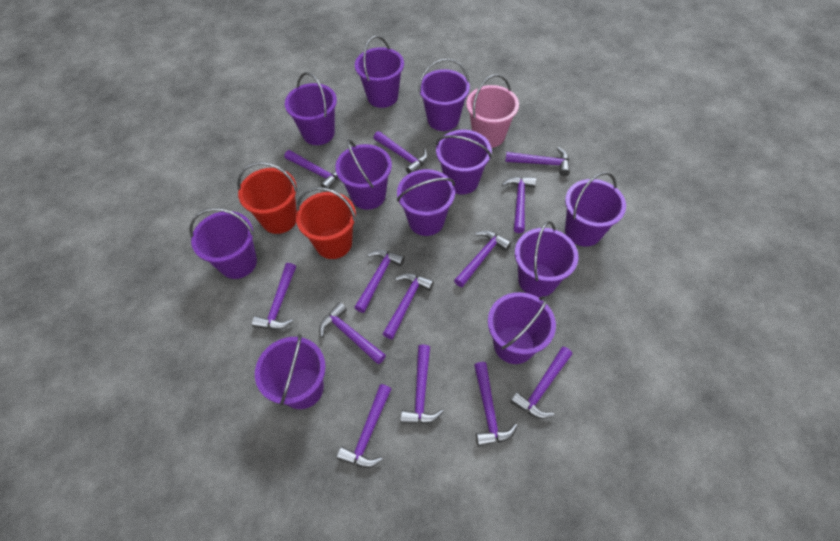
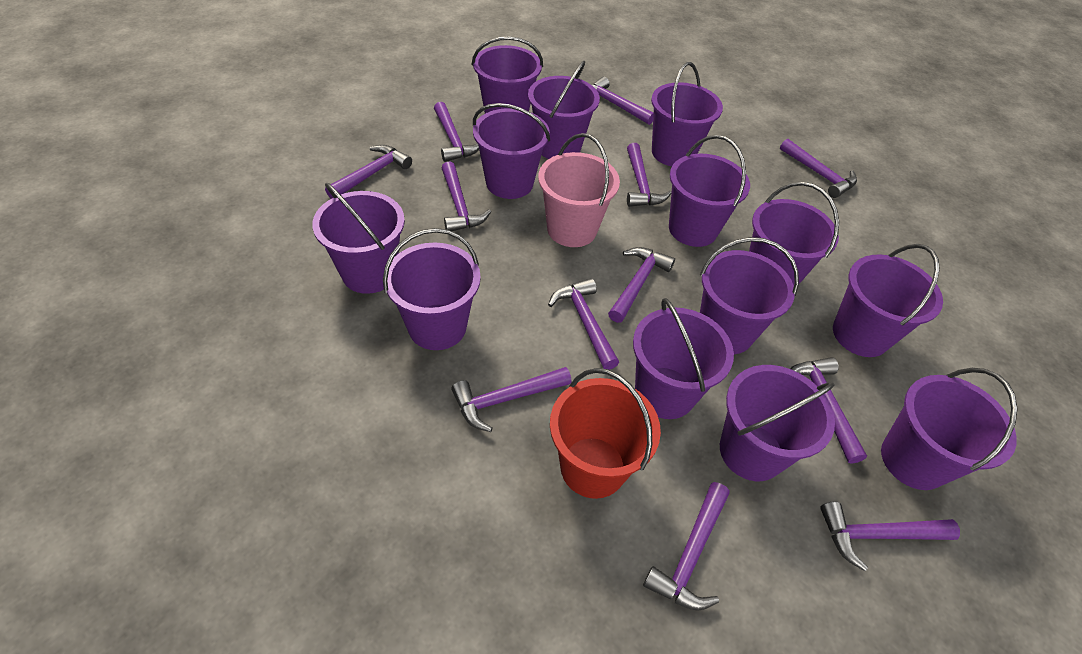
purple bucket: [189,208,257,279] [255,334,326,409] [285,72,337,145] [335,139,392,210] [355,35,404,108] [397,169,455,236] [419,59,470,131] [436,130,492,195] [488,292,556,364] [515,221,579,297] [565,172,626,247] = 11 -> [312,183,405,294] [383,228,481,350] [472,36,543,113] [473,103,550,199] [528,60,600,159] [633,298,734,419] [651,62,723,166] [669,135,750,247] [700,237,799,354] [720,365,835,481] [749,182,839,285] [833,244,943,357] [881,368,1018,490] = 13
purple hammer: [252,263,296,330] [285,150,338,189] [319,302,386,364] [337,384,391,468] [354,250,405,313] [374,131,428,174] [383,273,434,339] [400,345,444,424] [454,231,511,287] [474,362,518,447] [502,177,536,233] [505,147,570,176] [510,347,572,419] = 13 -> [325,145,412,199] [434,102,479,162] [442,162,491,231] [451,367,571,432] [548,278,619,370] [591,77,654,125] [608,247,675,323] [627,143,671,207] [643,482,730,610] [780,139,857,198] [790,357,867,464] [820,502,960,571] = 12
red bucket: [237,162,298,234] [296,187,356,259] = 2 -> [550,368,661,499] = 1

